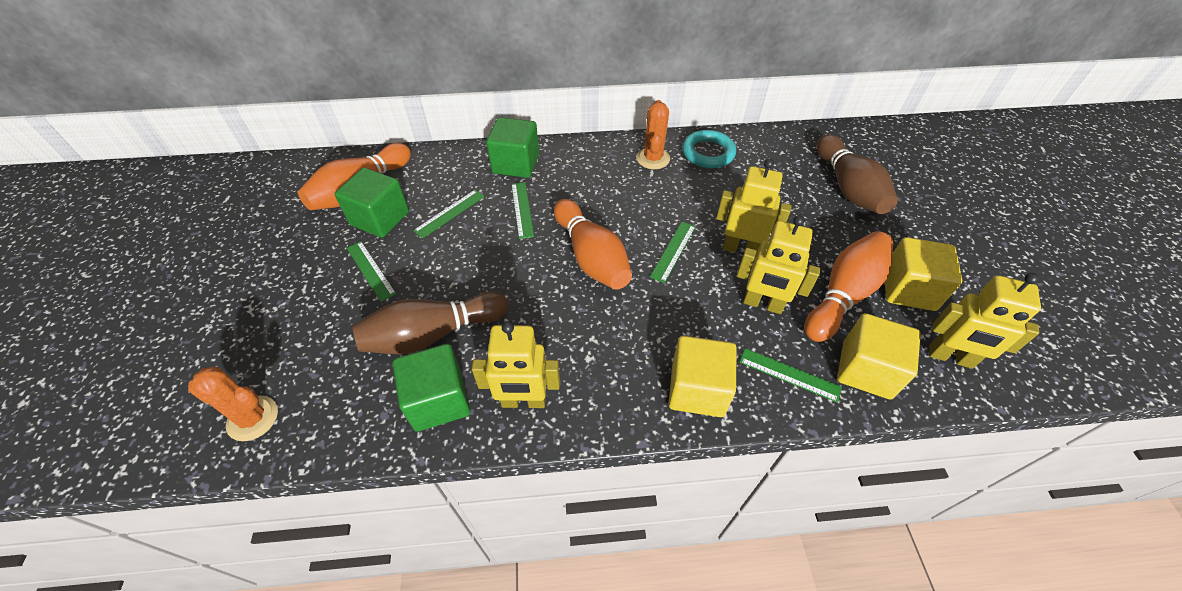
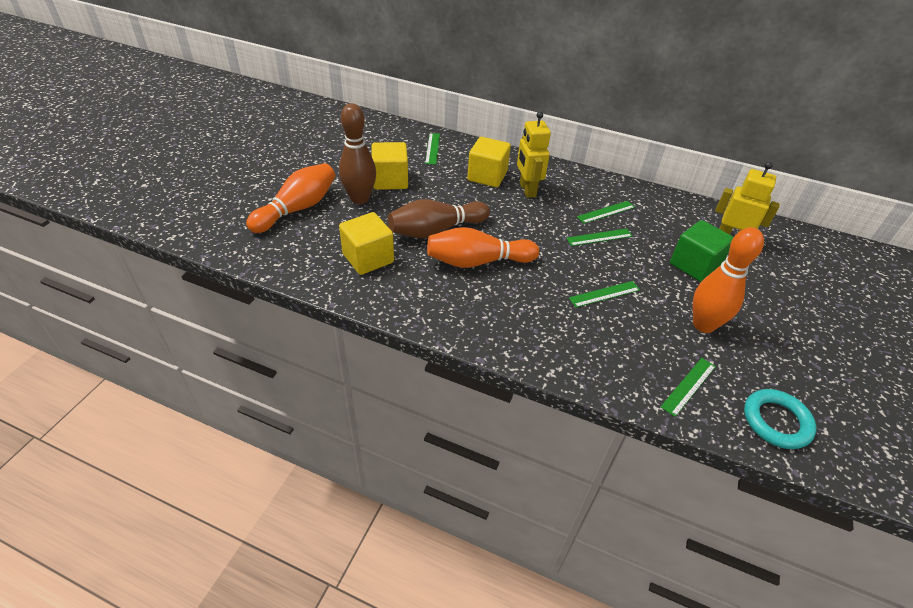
green cube: [335,167,409,238] [393,344,470,432] [486,117,539,178] = 3 -> [670,220,734,282] = 1
orange cactus: [188,367,278,441] [636,100,670,169] = 2 -> none = 0
yellow robot: [472,321,560,408] [716,159,792,257] [737,215,820,314] [929,273,1041,369] = 4 -> [517,112,551,198] [715,162,780,234] = 2

